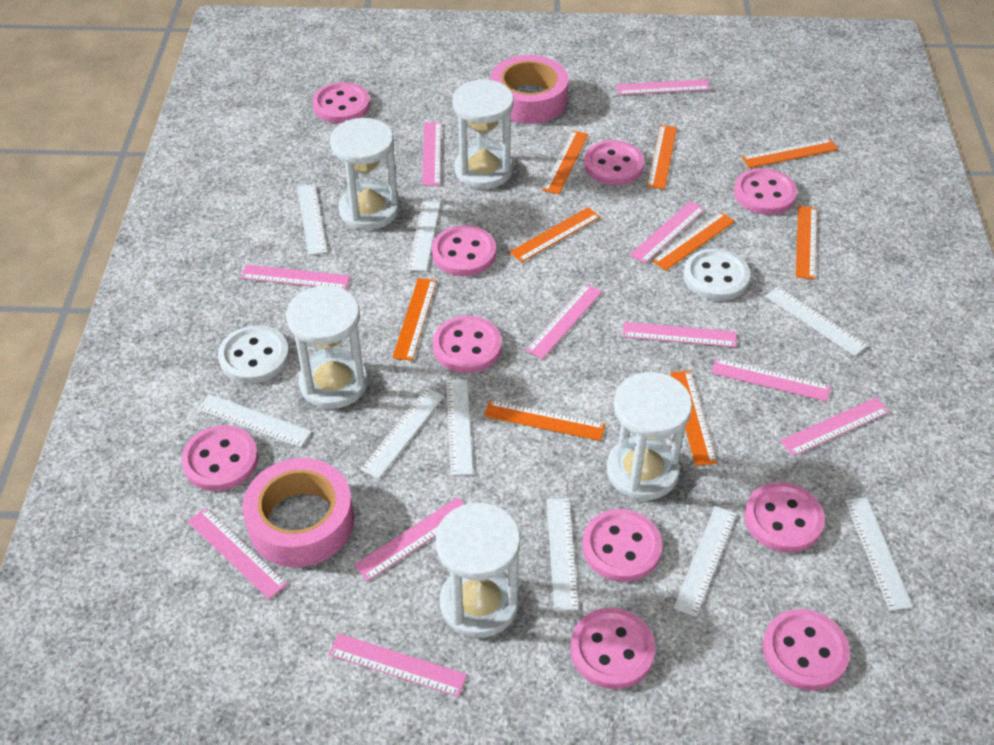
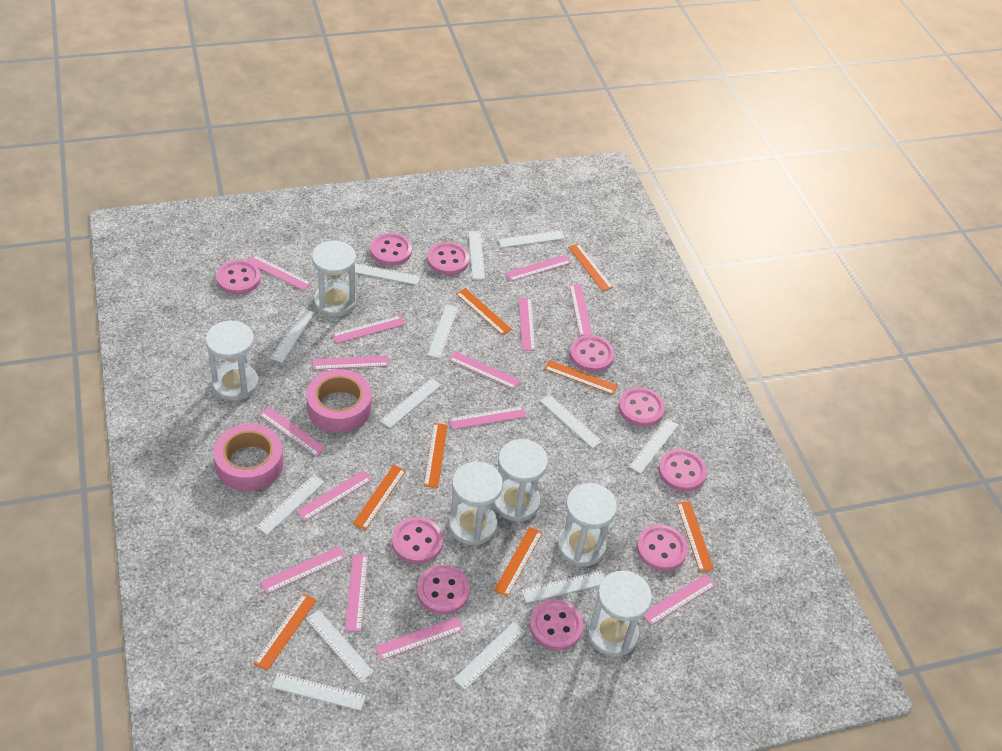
orange ruler: [393,278,437,361] [484,400,605,441] [510,207,600,263] [542,130,588,194] [647,125,677,189] [652,212,735,271] [670,371,717,466] [742,139,838,168] [796,206,817,280] = 9 -> [254,593,317,671] [353,465,406,530] [424,423,448,488] [456,288,512,335] [494,527,543,597] [544,360,618,395] [568,244,613,291] [676,501,714,572] = 8
pink ruler: [188,508,287,599] [241,265,350,290] [329,633,467,697] [354,497,465,581] [422,122,441,186] [526,284,602,359] [617,79,710,95] [623,322,737,347] [630,201,705,264] [712,358,831,401] [780,397,890,456] = 11 -> [248,255,311,291] [259,407,326,457] [260,547,346,594] [296,470,372,521] [313,356,389,370] [332,315,405,343] [345,554,368,632] [375,617,464,660] [449,351,520,389] [449,406,527,429] [505,255,571,281] [519,298,535,351] [569,284,592,336] [644,574,716,625] = 14
white button: [218,325,289,384] [683,248,750,301] = 2 -> none = 0
white hourglass: [286,286,368,409] [330,118,399,230] [435,503,520,638] [452,79,514,189] [606,372,692,500] = 5 -> [205,321,258,401] [312,241,357,317] [448,462,503,545] [493,439,548,522] [557,483,617,566] [587,571,652,657] = 6
white ruler: [198,394,312,448] [297,184,327,255] [361,388,444,479] [408,199,441,272] [446,380,473,476] [547,498,579,611] [674,506,737,617] [765,287,867,356] [845,497,913,611] = 9 -> [256,475,325,535] [270,309,314,363] [272,673,366,711] [306,610,373,682] [355,263,420,285] [380,378,441,428] [427,304,459,358] [453,622,525,690] [468,231,485,279] [498,230,565,248] [521,571,604,603] [540,394,602,448] [629,419,679,474] = 13

